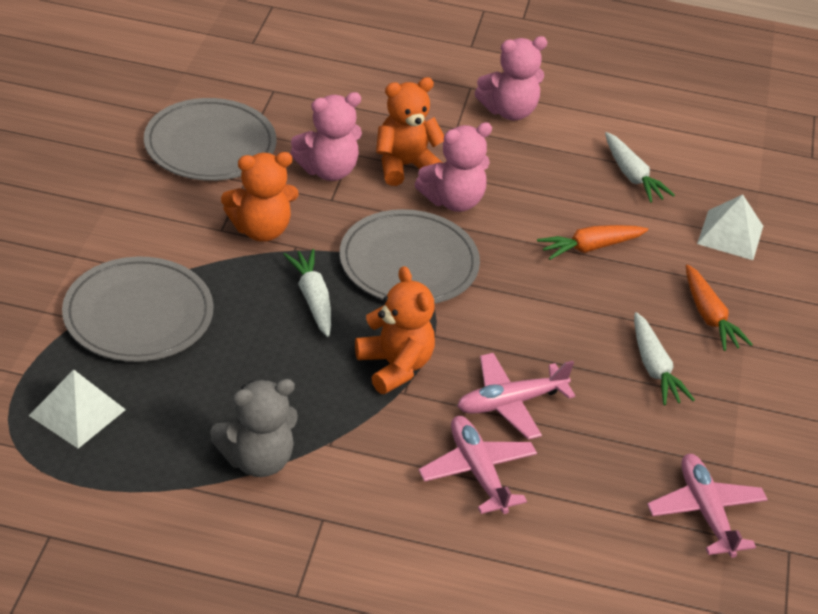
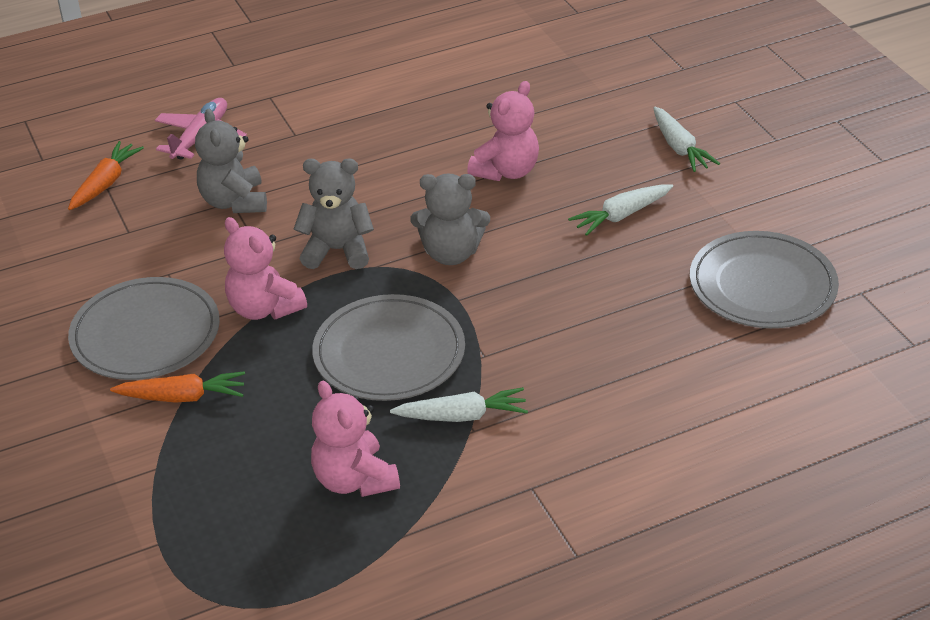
grey teddy bear: [210,379,298,477] = 1 -> [195,109,267,213] [294,159,374,269] [411,173,490,265] = 3
orange teddy bear: [221,152,299,242] [355,266,435,394] [376,77,444,186] = 3 -> none = 0
pink plane: [419,416,537,514] [457,353,575,440] [647,454,768,558] = 3 -> [155,98,247,160] = 1
white pyramid: [29,370,126,449] [697,195,763,260] = 2 -> none = 0

